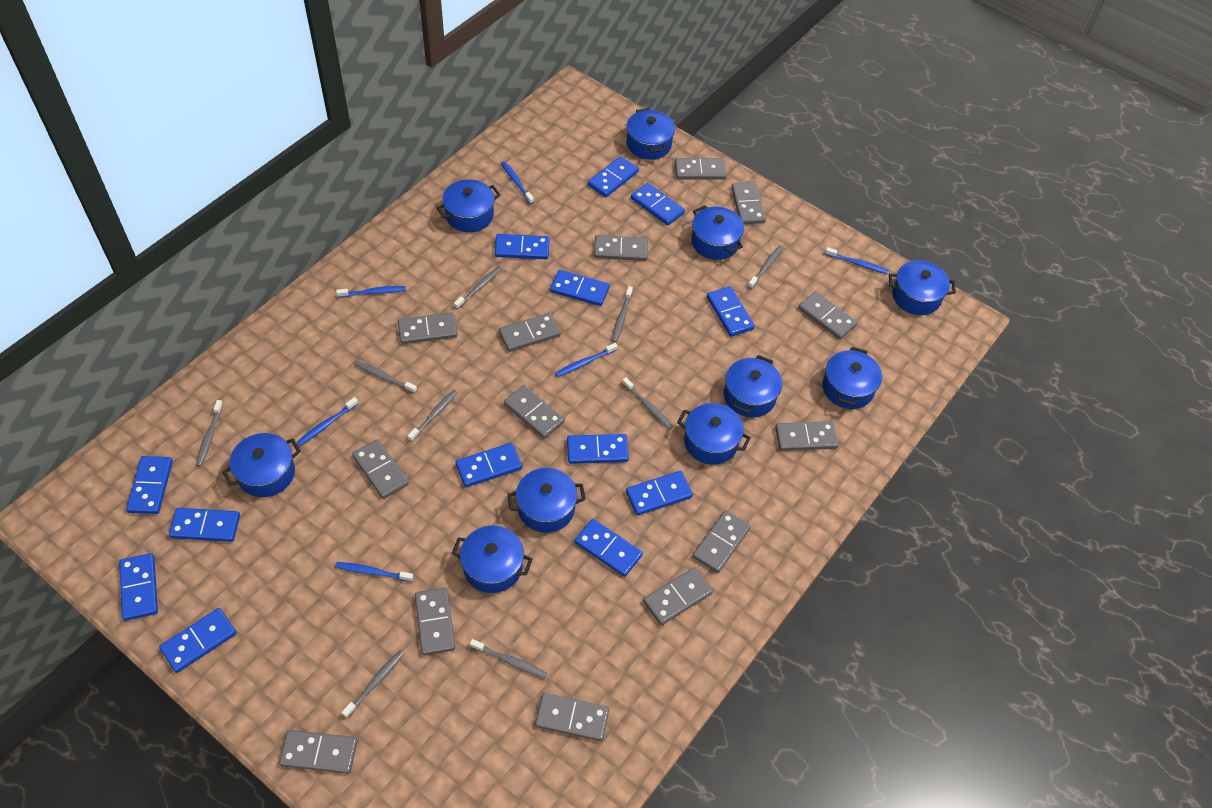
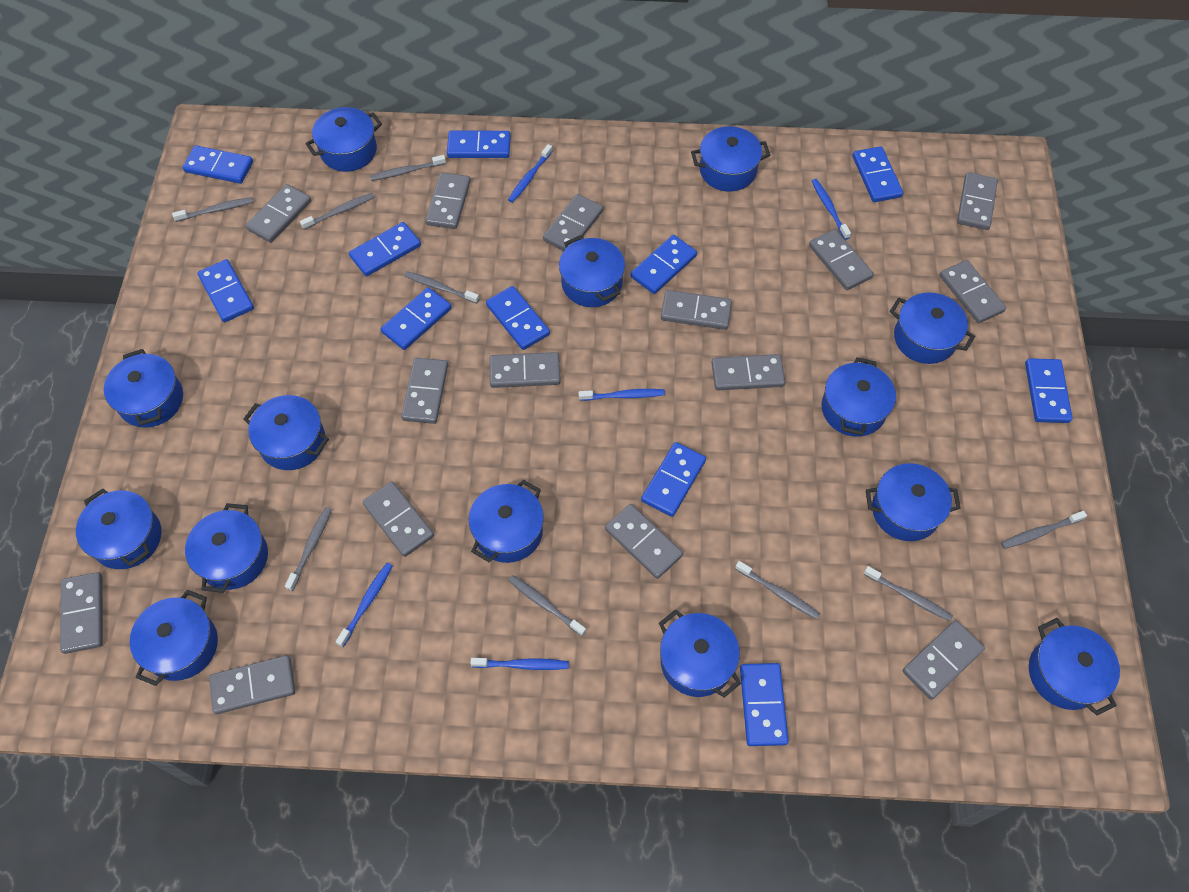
blue domino: [119,553,158,621] [126,456,173,514] [159,608,236,673] [169,508,240,542] [456,443,522,487] [495,234,550,259] [550,270,610,306] [567,434,629,464] [575,519,643,577] [588,156,639,197] [626,471,693,515] [631,183,685,226] [707,286,755,337] = 13 -> [183,145,253,184] [197,259,254,322] [349,222,421,276] [381,287,452,350] [447,131,510,158] [486,286,550,350] [631,235,697,294] [641,442,706,517] [740,663,789,746] [852,146,903,202] [1025,358,1072,423] = 11
blue pot: [222,433,301,497] [436,179,501,232] [452,526,533,593] [507,468,586,533] [626,108,675,160] [677,403,751,465] [691,205,744,260] [724,355,782,417] [822,347,882,409] [889,260,956,315] = 10 -> [76,488,161,569] [104,349,183,428] [130,590,218,686] [185,503,268,593] [244,395,329,470] [305,107,382,172] [469,480,544,563] [559,235,625,307] [659,609,741,698] [691,126,770,192] [821,357,896,437] [866,463,961,541] [890,293,975,364] [1029,618,1120,715] = 14
blue toothbrush: [296,397,358,446] [335,562,414,582] [336,286,406,298] [501,161,534,204] [555,343,618,377] [825,247,889,274] = 6 -> [336,563,392,647] [470,658,569,670] [508,144,552,203] [579,389,665,401] [812,179,851,240] = 5
grey domino: [279,730,358,774] [352,439,409,499] [398,313,457,344] [415,588,455,655] [499,313,560,352] [504,385,564,439] [535,693,609,741] [594,235,648,261] [643,567,713,625] [675,158,727,180] [693,510,751,573] [731,182,766,224] [775,421,838,451] [798,292,857,340] = 14 -> [60,572,103,654] [209,655,295,714] [246,184,311,243] [362,482,434,557] [401,358,448,424] [425,172,471,229] [490,352,560,388] [543,194,603,251] [605,504,683,579] [661,290,732,330] [712,354,785,390] [809,229,874,290] [902,620,985,700] [940,260,1006,323] [957,172,998,230] = 15

